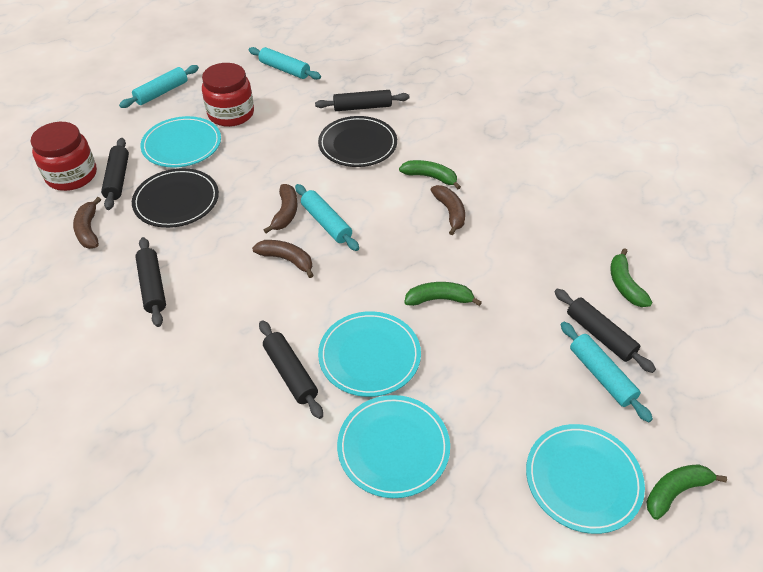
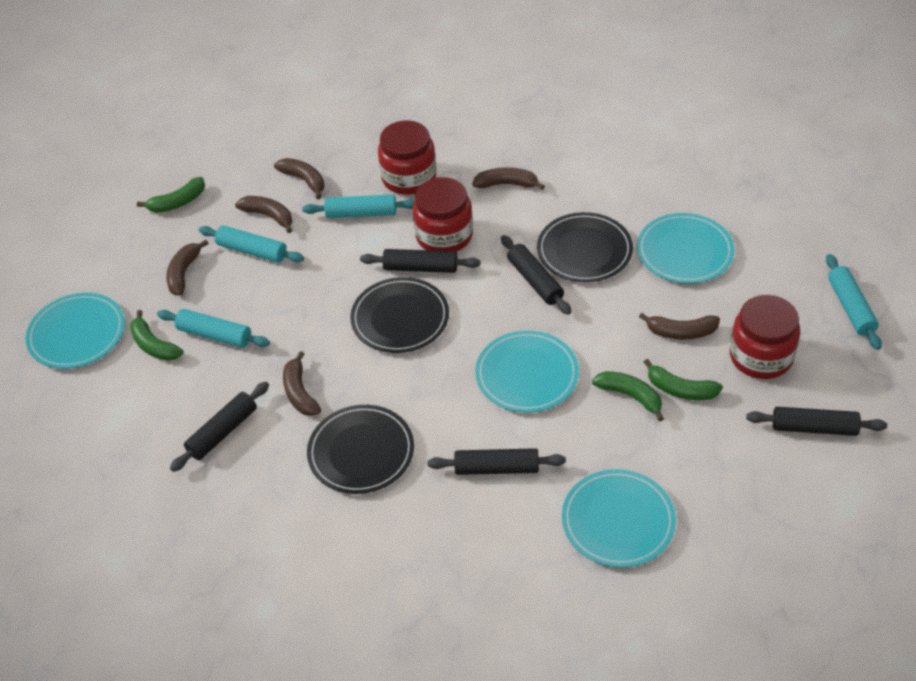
black plate: [132,168,219,228] [318,116,397,167] = 2 -> [307,405,414,494] [350,277,449,353] [537,212,633,282] = 3
brown banana: [73,197,101,249] [252,240,314,278] [264,184,298,233] [430,185,465,235] = 4 -> [166,240,209,296] [235,196,292,233] [274,158,324,199] [283,351,321,416] [472,167,545,190] [639,313,720,340] = 6
red jar: [30,122,97,191] [202,63,254,127] = 2 -> [378,120,436,195] [412,177,473,252] [730,295,800,379] = 3

